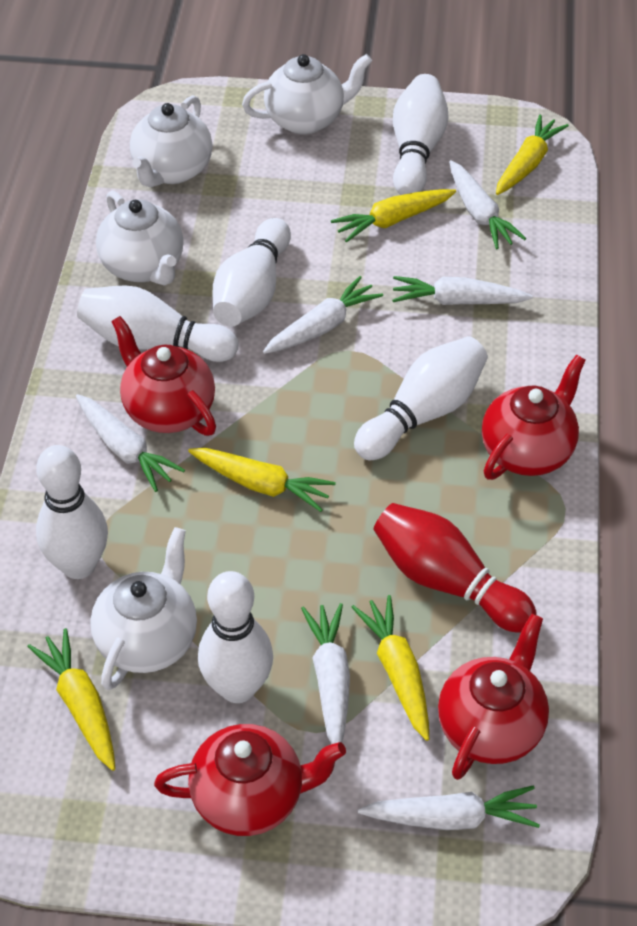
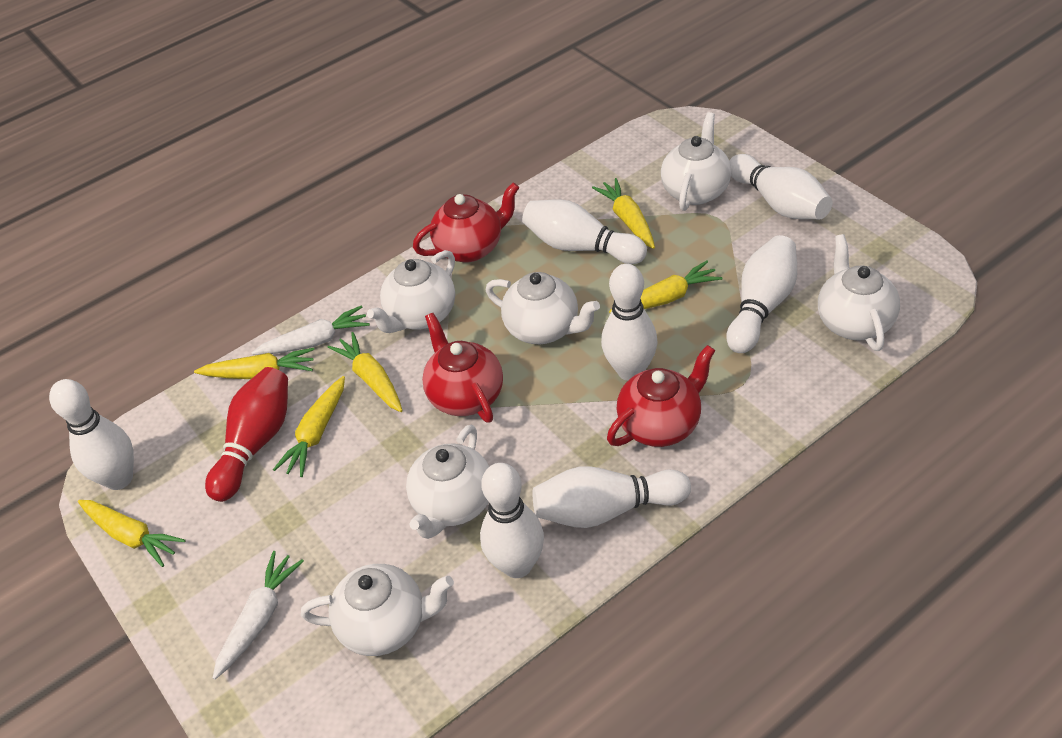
red teapot: [111,316,216,436] [154,724,346,836] [438,614,549,780] [482,355,586,480] = 4 -> [413,182,519,263] [422,313,503,423] [607,345,715,447] = 3
white bowling pin: [36,445,108,579] [77,285,238,362] [198,571,273,703] [213,218,291,327] [354,336,488,461] [393,74,449,195] = 6 -> [49,379,134,490] [480,463,544,578] [522,200,647,264] [532,466,691,528] [601,264,658,381] [726,235,797,353] [730,154,832,219] = 7
white carrot: [76,394,185,492] [263,276,383,354] [301,603,350,744] [358,785,540,830] [392,276,533,305] [449,160,526,249] = 6 -> [213,551,304,680] [251,305,370,355] = 2
white teapot: [90,527,197,690] [96,190,184,286] [130,95,213,187] [242,54,372,134] = 4 -> [301,564,454,656] [367,250,455,333] [406,425,490,539] [486,272,600,344] [661,112,731,211] [818,234,900,351] = 6
yellow carrot: [28,628,115,771] [188,448,336,512] [331,189,456,243] [352,595,429,741] [496,115,569,195] = 5 -> [78,500,186,567] [194,348,314,379] [273,376,345,477] [327,332,403,412] [592,178,655,249] [609,261,722,313] = 6

